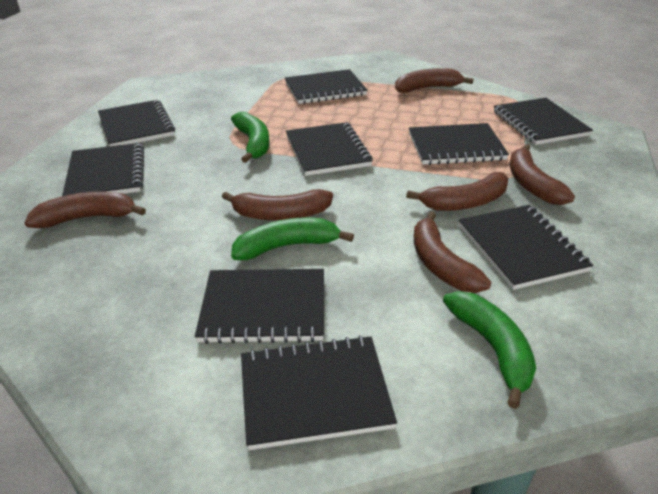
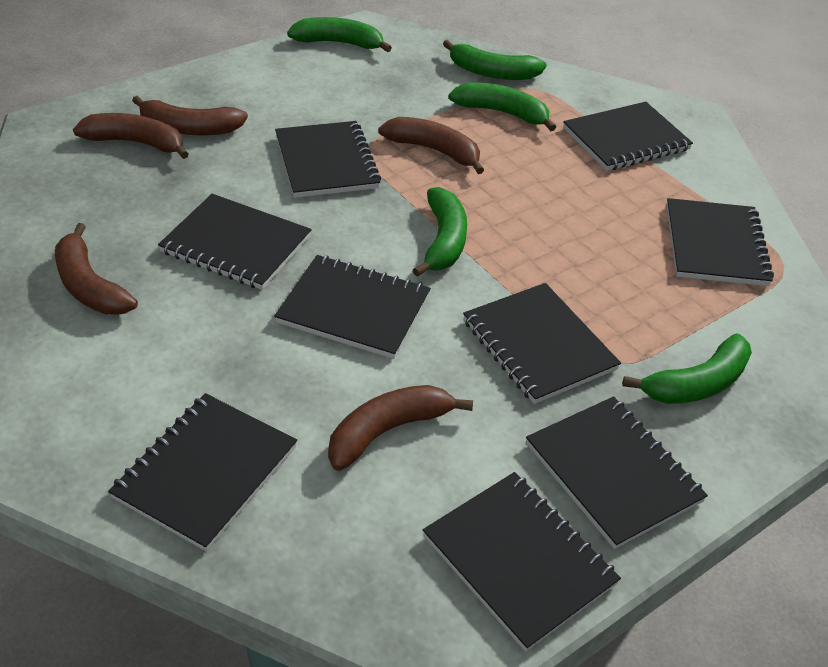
brown banana: [24,191,146,228] [222,189,333,221] [395,68,473,93] [406,172,508,211] [414,211,491,293] [510,144,575,205] = 6 -> [55,223,138,315] [73,113,189,159] [132,96,248,136] [328,385,473,471] [378,117,484,174] = 5
green banana: [231,112,270,163] [231,218,354,260] [443,291,536,409] = 3 -> [287,17,392,52] [413,187,467,277] [443,40,547,80] [448,82,556,131] [622,333,752,404] = 5

